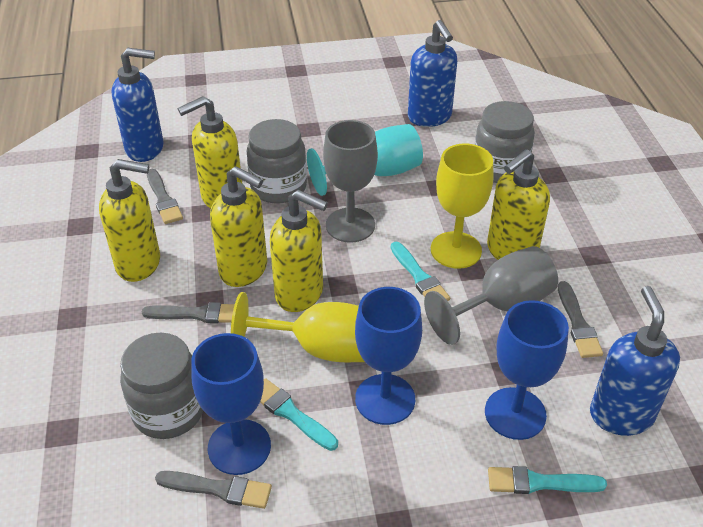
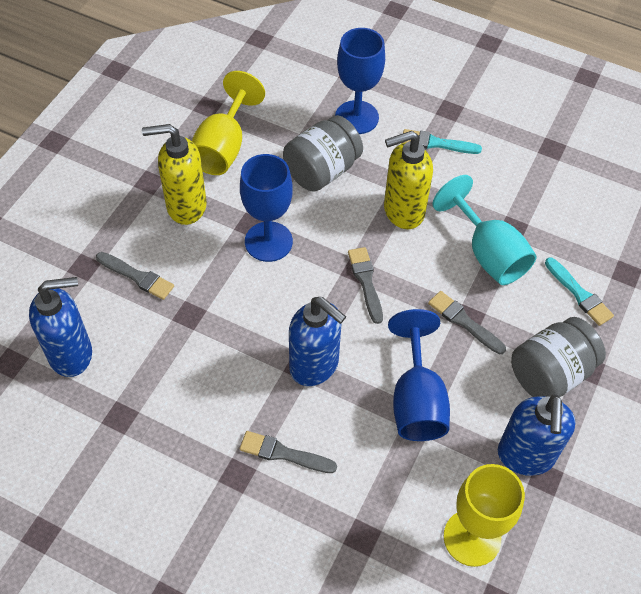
grey goblet: [323,120,378,243] [424,246,558,345] = 2 -> none = 0
grey jar: [120,333,203,439] [246,119,307,204] [475,101,535,183] = 3 -> [283,115,363,192] [511,317,606,397] = 2
turquoise brush: [260,378,338,451] [391,242,450,301] [488,466,607,494] = 3 -> [403,129,482,154] [545,257,614,326] = 2
yellow soap dispenser: [99,159,160,282] [178,96,242,209] [210,166,267,287] [270,190,328,312] [487,149,550,260] = 5 -> [142,124,207,225] [384,131,433,229] = 2

